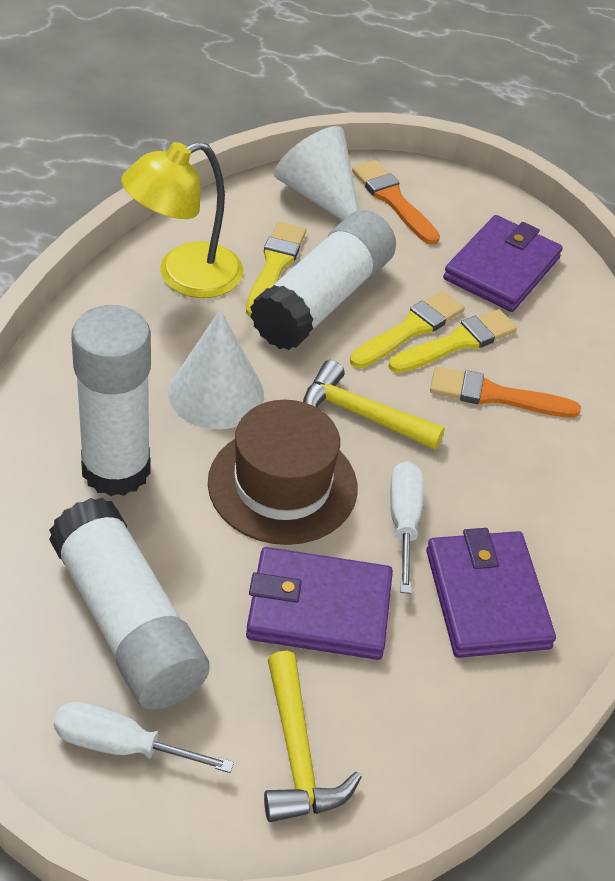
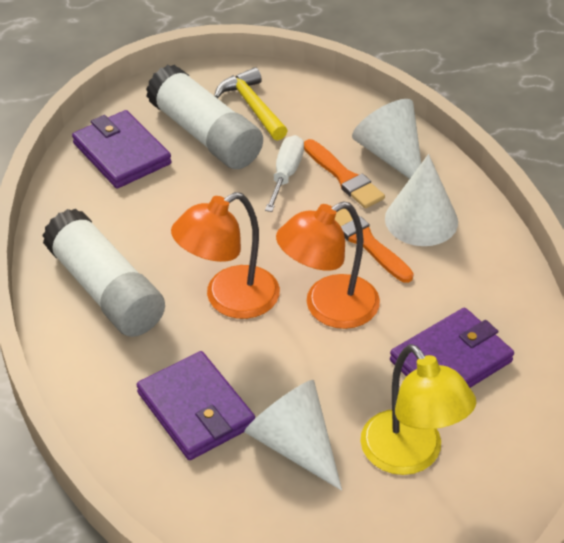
brown hat: [208,400,358,545] = 1 -> none = 0
orange lamp: none = 0 -> [171,192,280,319] [276,201,380,329] = 2
white cone: [168,309,264,429] [274,126,359,221] = 2 -> [244,380,342,491] [352,99,421,179] [385,154,458,246] = 3
white glue stick: [49,498,210,710] [71,305,151,496] [250,210,396,350] = 3 -> [42,209,165,337] [146,65,263,169] = 2
white screwdriver: [54,702,234,773] [390,461,423,594] = 2 -> [265,135,304,212] = 1
yellow brush: [246,222,306,317] [350,291,465,368] [388,309,517,373] = 3 -> none = 0
yellow hammer: [264,651,362,822] [303,360,445,450] = 2 -> [214,67,288,141] = 1

